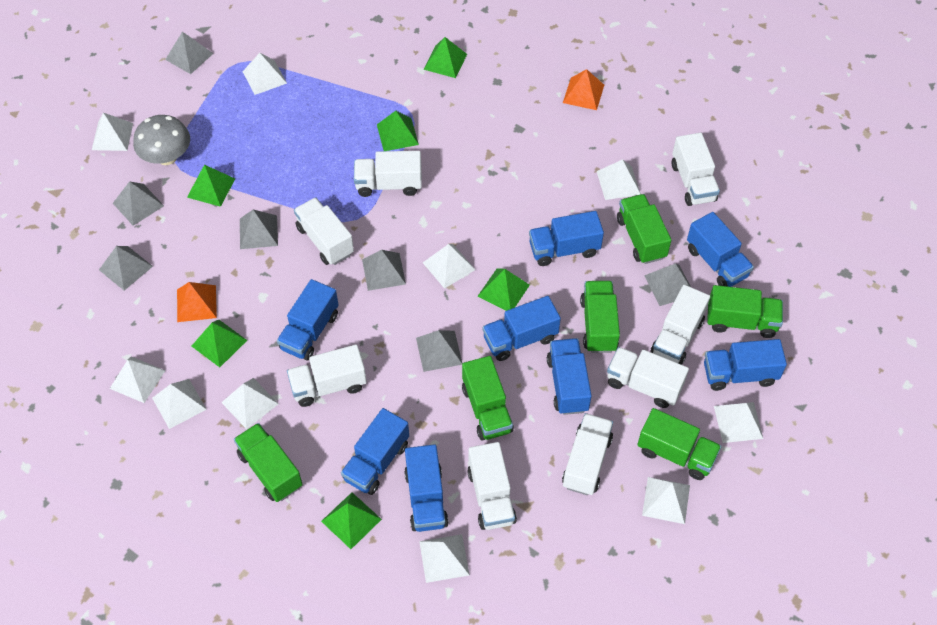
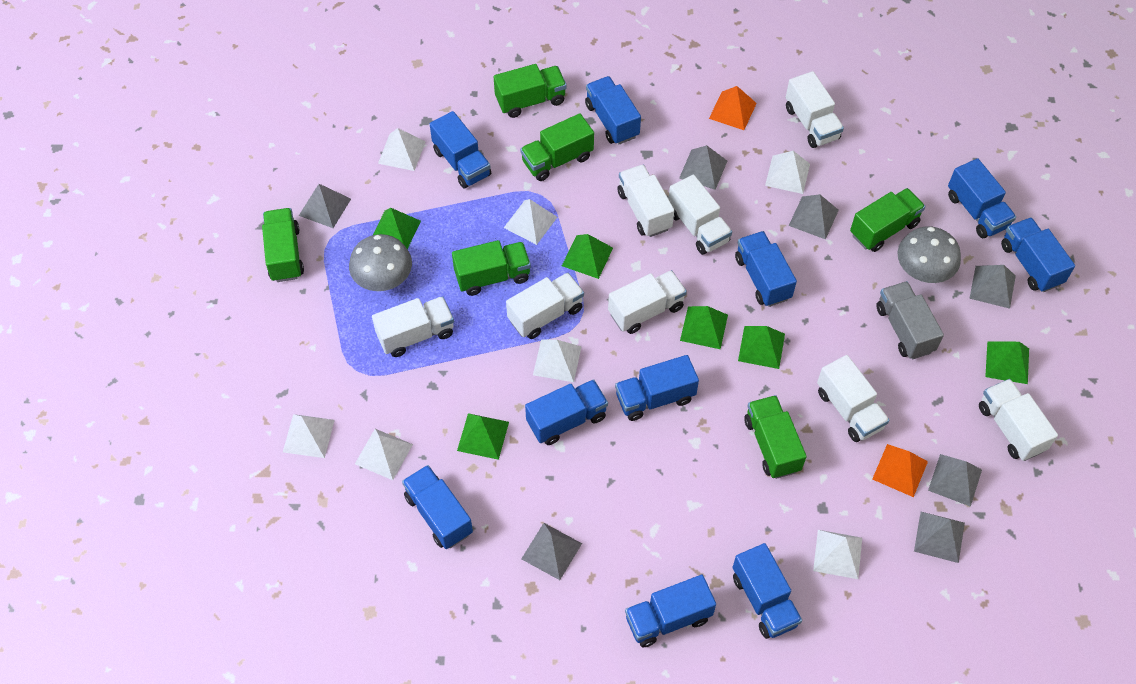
blue truck: [277,279,339,360] [341,408,409,495] [404,444,449,532] [483,296,561,361] [529,211,604,266] [547,338,592,415] [687,212,754,287] [704,339,787,391] = 8 -> [402,465,473,549] [430,111,491,189] [525,379,608,445] [585,76,641,145] [615,355,699,421] [625,575,716,647] [732,543,802,639] [735,231,797,307] [948,158,1016,238] [1001,217,1075,292] = 10
grey mushroom: [133,115,190,165] = 1 -> [349,234,412,291] [897,226,961,283] = 2
grey truck: none = 0 -> [876,281,944,359] = 1
white pyramid: [92,113,133,151] [110,356,165,403] [152,379,207,429] [221,378,278,429] [243,53,287,95] [419,534,470,583] [423,244,475,289] [597,159,641,200] [642,477,690,524] [714,402,763,443] = 10 -> [283,414,335,458] [355,429,413,480] [378,128,426,171] [504,199,557,245] [533,340,582,382] [765,151,810,194] [813,530,862,579] = 7

